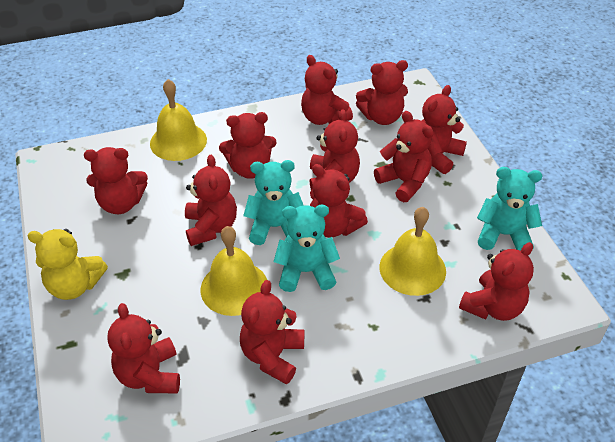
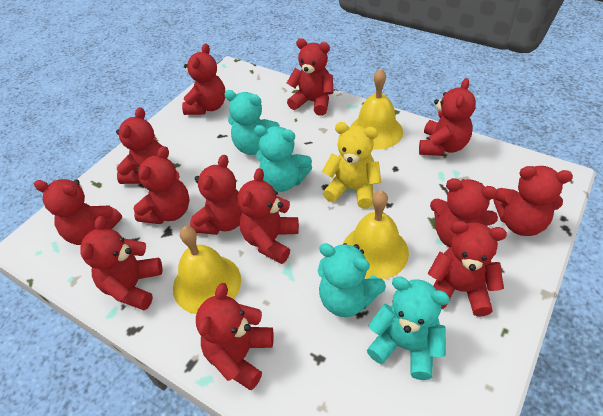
red teddy bear: [84,147,148,214] [107,303,180,393] [185,155,237,246] [219,112,277,179] [240,280,304,384] [301,55,353,125] [310,109,360,190] [310,164,368,238] [356,60,408,125] [374,111,433,202] [422,85,467,174] [459,242,534,321] = 12 -> [34,179,122,245] [80,216,162,310] [116,107,162,184] [134,146,190,224] [182,43,225,115] [190,155,242,235] [196,283,274,390] [238,168,299,264] [287,38,334,116] [419,78,476,156] [428,221,507,316] [430,178,498,247] [493,166,573,236] = 13
turquoise teddy bear: [243,160,304,245] [274,205,340,292] [477,167,542,251] = 3 -> [224,90,280,155] [254,125,312,192] [318,243,386,317] [367,276,450,380] = 4

